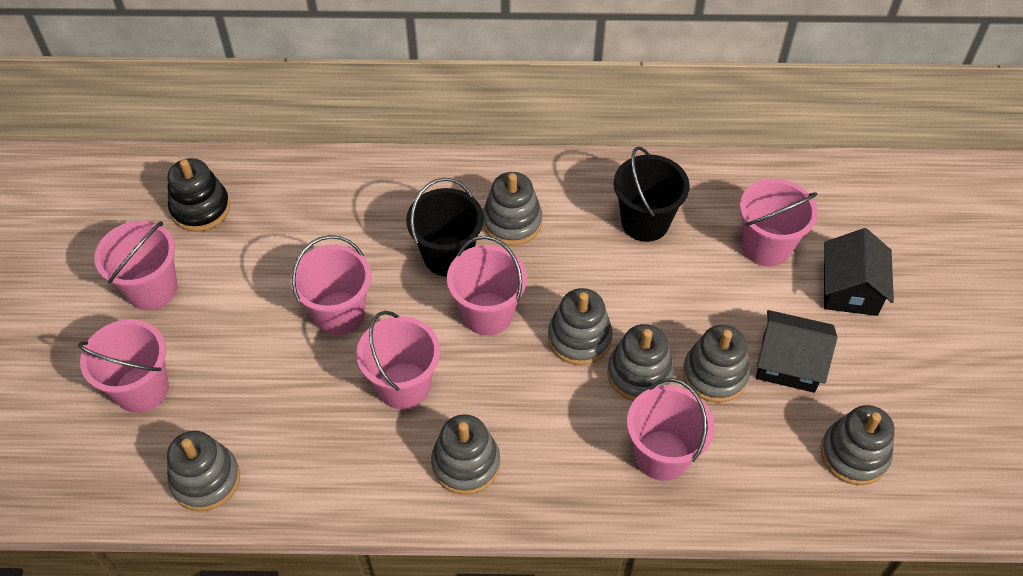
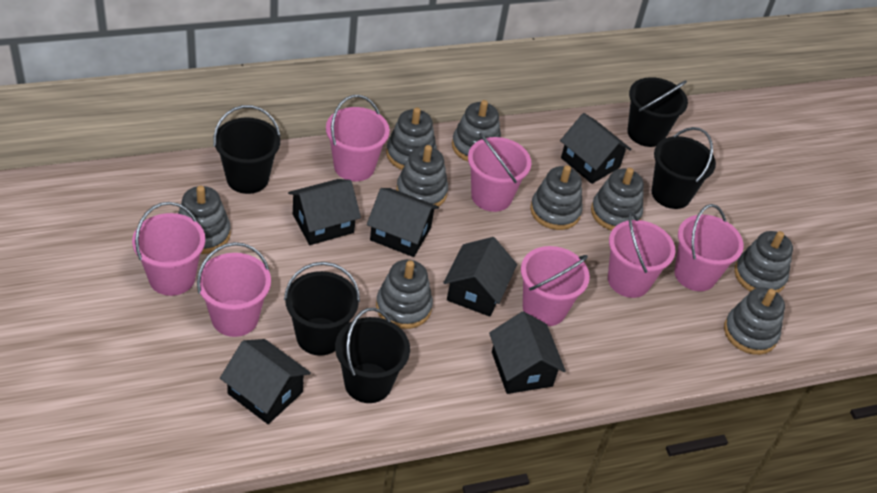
black bucket: [406,178,484,276] [614,147,690,242] = 2 -> [213,105,281,194] [284,262,360,356] [335,308,410,403] [628,77,688,147] [652,127,716,209] = 5
black house: [756,310,837,393] [824,228,894,316] = 2 -> [220,339,311,424] [288,179,361,245] [367,188,439,257] [443,237,517,317] [489,311,566,394] [560,113,631,184] = 6
black stacking toy: [167,158,230,232] = 1 -> none = 0
grey stacking toy: [167,431,240,511] [431,414,500,495] [483,172,542,246] [548,288,613,365] [607,324,674,401] [683,325,750,403] [821,405,895,485] = 7 -> [178,185,231,254] [376,260,433,329] [386,107,437,170] [396,145,448,206] [452,100,501,162] [530,165,583,230] [591,168,644,230] [724,287,785,355] [734,231,793,293] = 9

